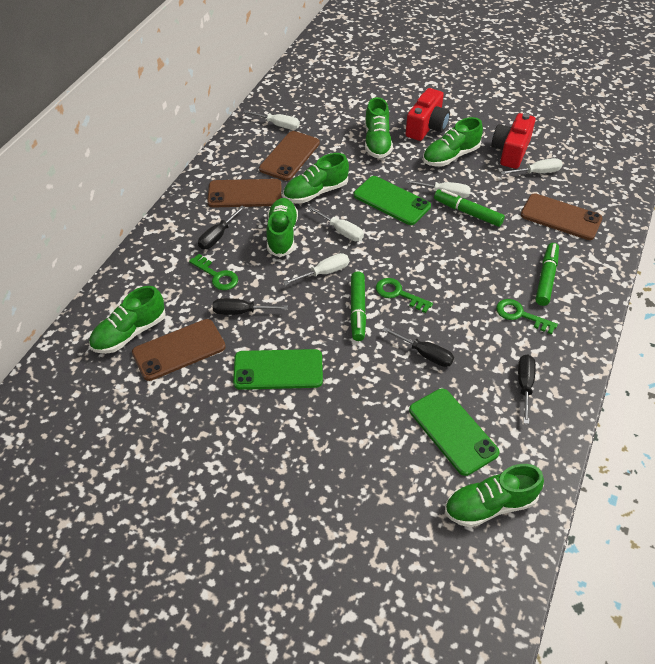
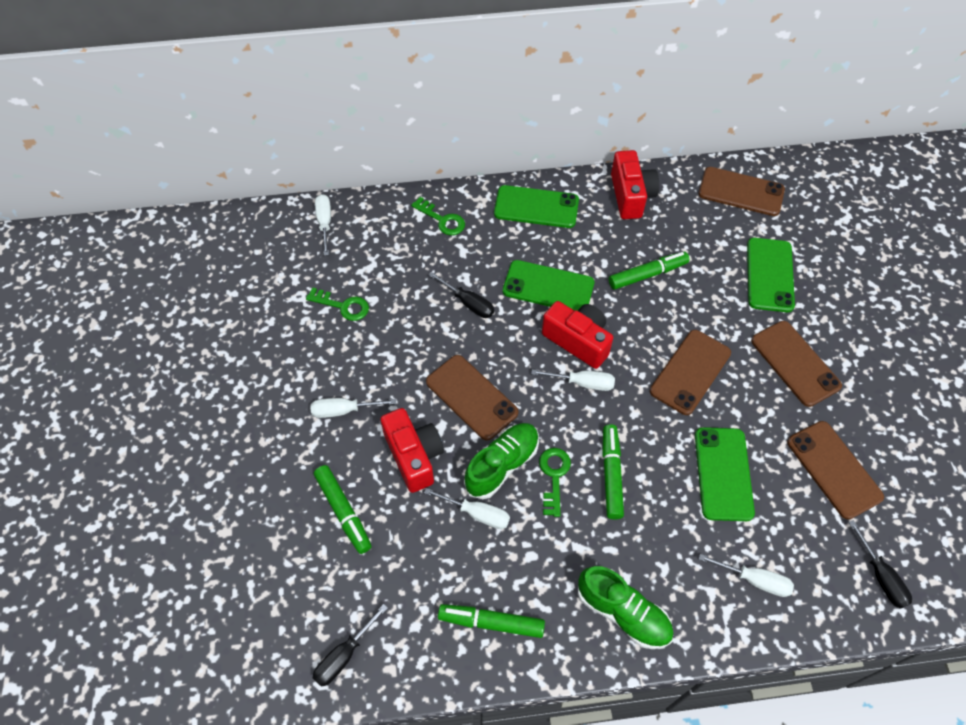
black screwdriver: [198,206,245,249] [212,298,288,315] [382,327,454,367] [518,354,535,424] = 4 -> [313,604,388,687] [429,272,494,318] [848,520,912,609] = 3
brown phone: [132,319,226,381] [207,179,281,208] [259,131,320,181] [521,193,602,240] = 4 -> [426,355,519,441] [650,330,731,415] [699,167,785,216] [751,321,842,407] [787,421,884,520] = 5
green marker: [350,271,366,341] [434,189,505,227] [536,243,559,306] = 3 -> [314,465,372,554] [438,604,545,638] [602,424,624,520] [609,252,689,290] = 4
green phone: [233,349,323,390] [354,176,431,225] [409,389,500,476] = 3 -> [494,185,579,228] [503,260,594,311] [695,427,755,521] [747,238,795,312] = 4
green shoe: [89,286,166,354] [266,198,298,257] [283,153,349,203] [365,97,393,159] [423,117,483,167] [445,464,544,527] = 6 -> [464,423,539,499] [578,566,674,649] = 2
red camera: [405,88,450,141] [491,113,536,169] = 2 -> [381,408,444,493] [542,301,613,369] [611,150,659,219] = 3

